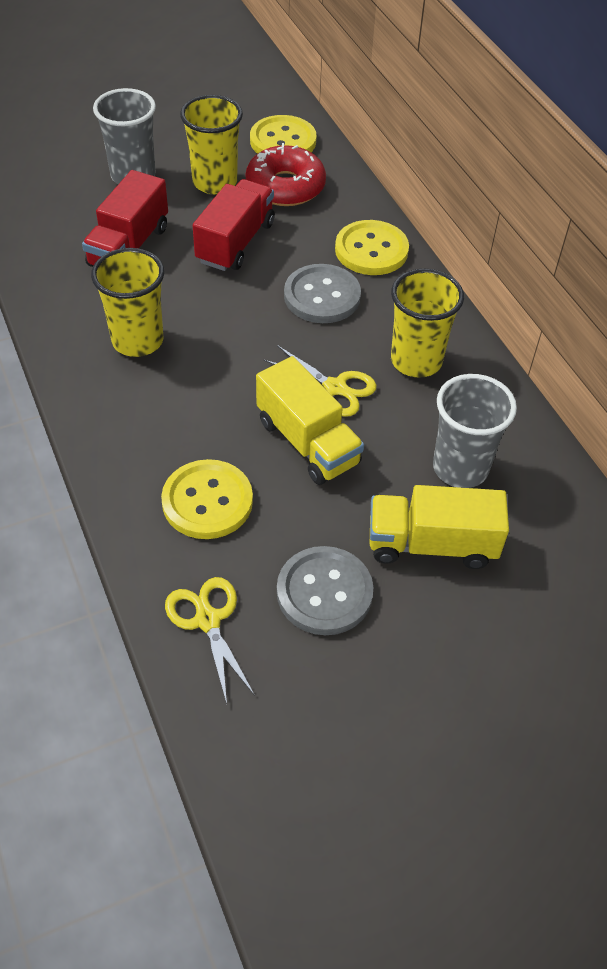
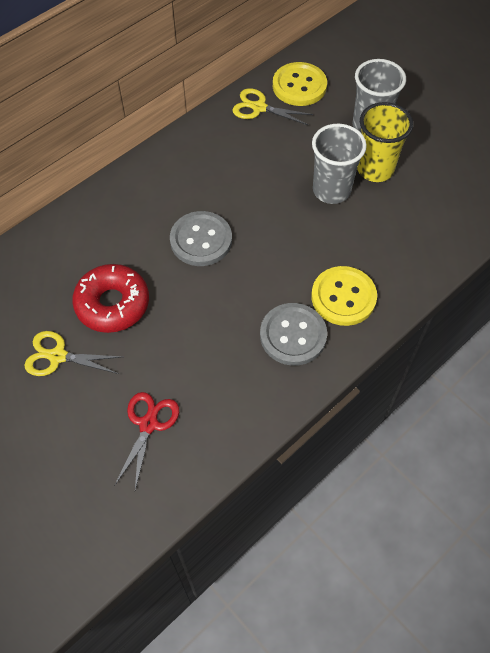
red scissors: none = 0 -> [114,392,179,490] = 1
red truck: [82,170,168,267] [193,179,275,271] = 2 -> none = 0
yellow button: [161,459,253,539] [250,115,317,154] [335,220,409,275] = 3 -> [273,62,327,106] [311,266,377,326] = 2
yellow cup: [91,248,164,357] [180,95,243,194] [391,269,464,378] = 3 -> [357,102,413,182] = 1
yellow truck: [256,356,364,485] [370,485,509,569] = 2 -> none = 0

